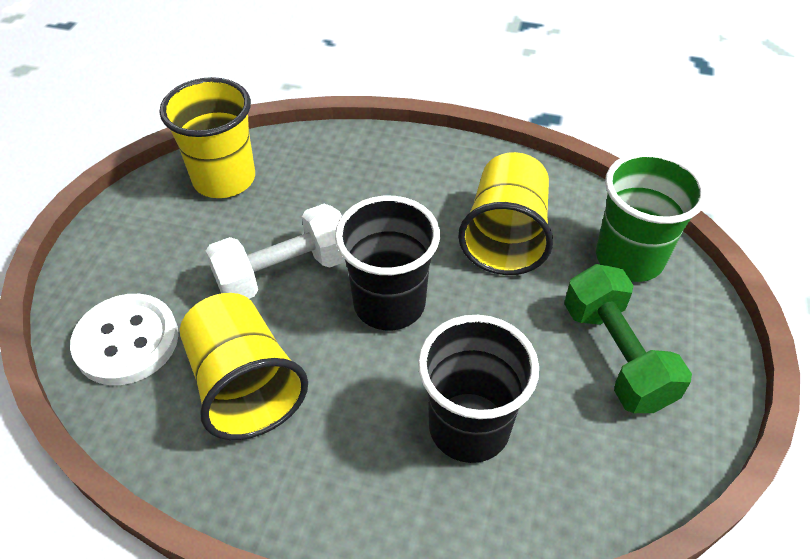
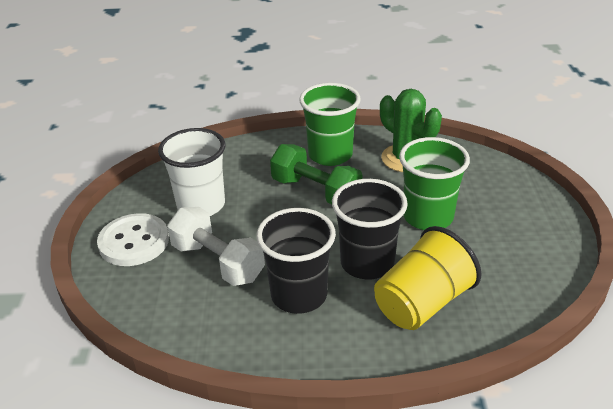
green cactus: none = 0 -> [380,89,442,172] = 1
green cup: [596,152,707,282] = 1 -> [299,83,361,166] [399,137,470,230] = 2
white cup: none = 0 -> [158,128,225,216] = 1
yellow cup: [159,77,255,198] [180,293,308,440] [458,152,553,275] = 3 -> [374,226,482,330] = 1

